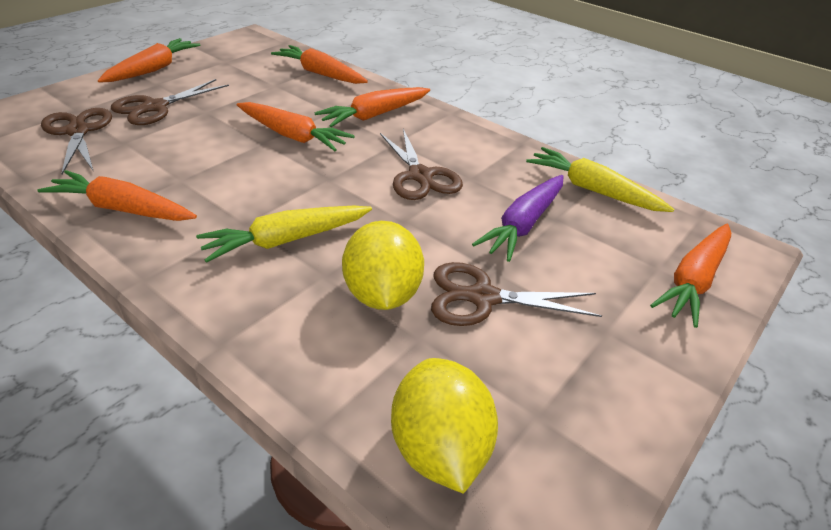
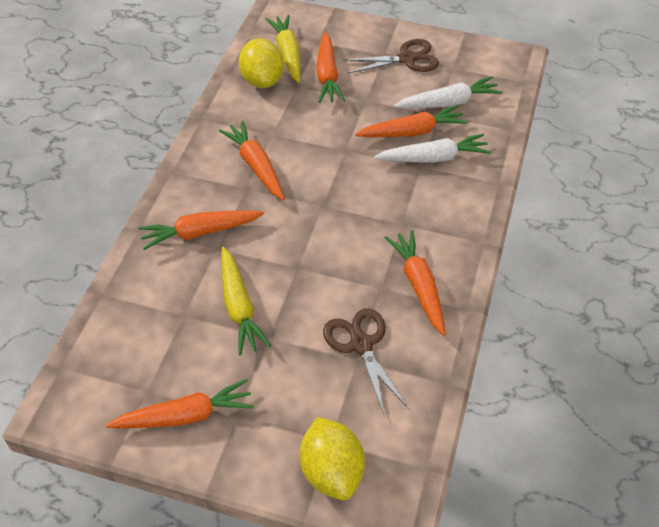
brown scissors: [41,108,112,174] [111,79,229,125] [380,129,463,200] [431,262,602,326] = 4 -> [323,308,408,417] [343,39,439,74] = 2
purple carrot: [472,175,563,262] = 1 -> none = 0
white carrot: none = 0 -> [374,134,491,163] [394,76,503,108] = 2

